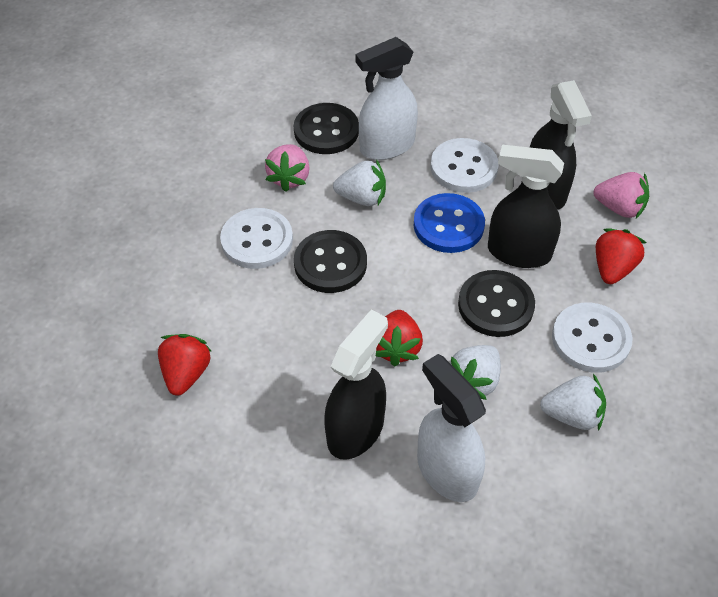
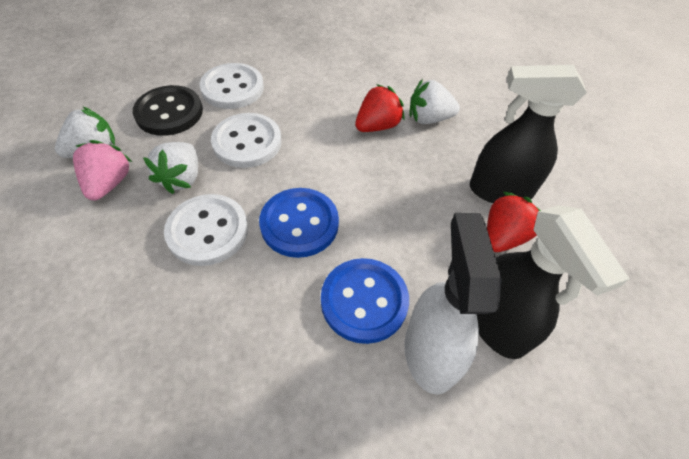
black button: [294,103,359,154] [294,230,367,293] [458,270,535,337] = 3 -> [133,85,203,136] = 1
black spray bottle: [324,309,388,460] [488,145,564,268] [530,80,592,210] = 3 -> [470,65,587,203] [477,205,630,359] = 2
blue button: [414,193,485,253] = 1 -> [259,188,339,258] [321,258,409,344] = 2
pink strawberry: [265,144,310,192] [593,172,649,219] = 2 -> [73,140,132,200] = 1
red strawberry: [158,334,212,396] [376,310,423,367] [596,229,646,284] = 3 -> [355,84,405,132] [487,192,541,252] = 2
white spray bottle: [356,37,418,160] [417,354,486,502] = 2 -> [405,213,502,395] = 1

